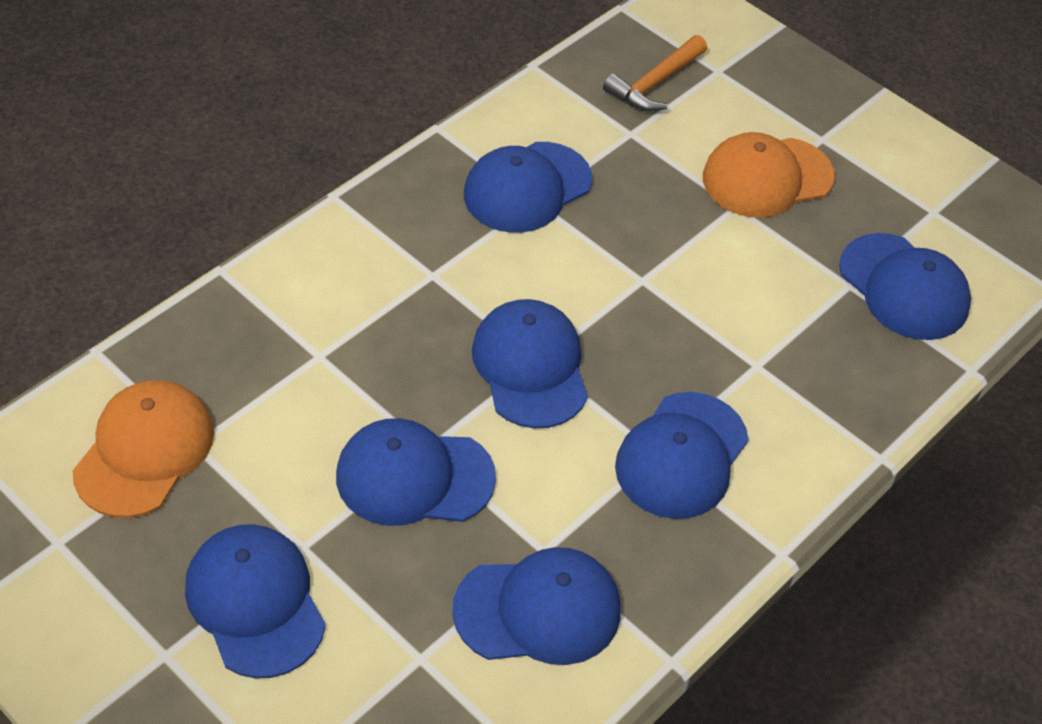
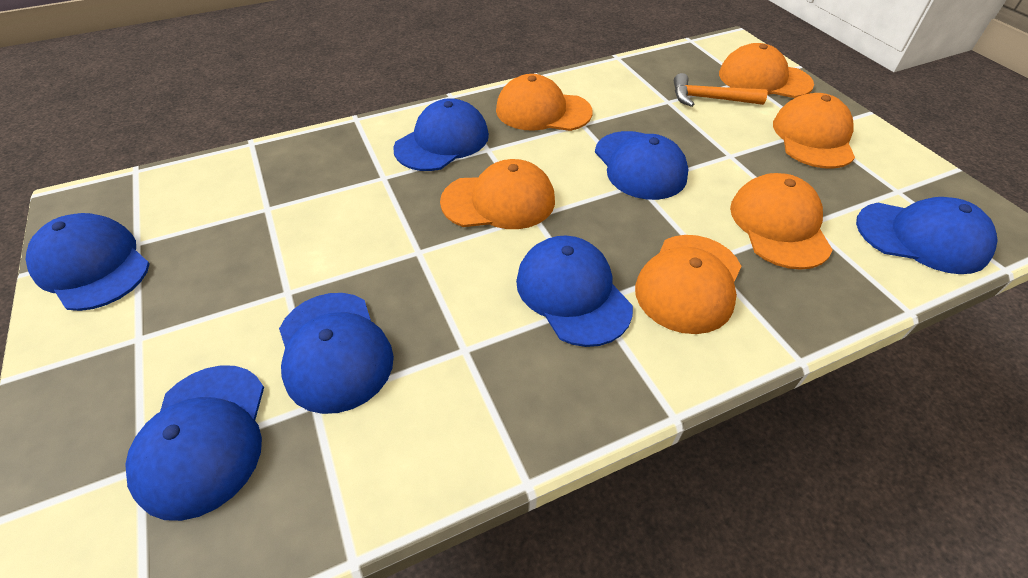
orange cap: [73,380,214,518] [703,132,835,218] = 2 -> [440,159,555,229] [496,74,593,131] [635,235,741,334] [719,43,814,98] [730,173,832,270] [773,93,855,169] = 6

